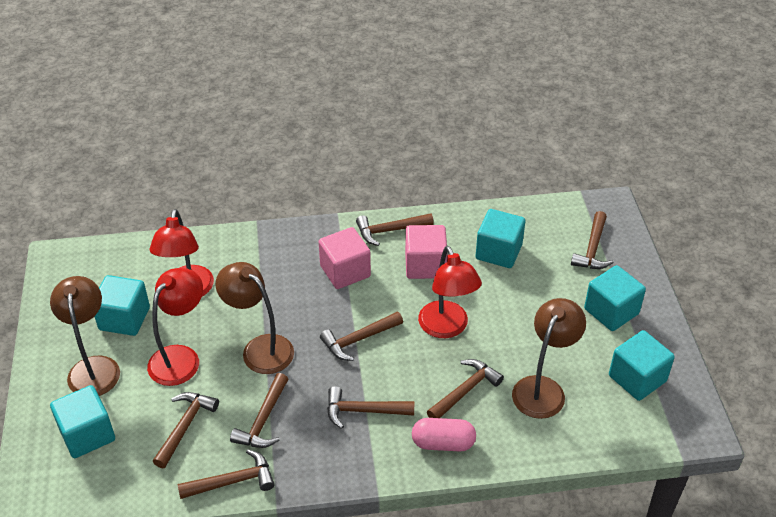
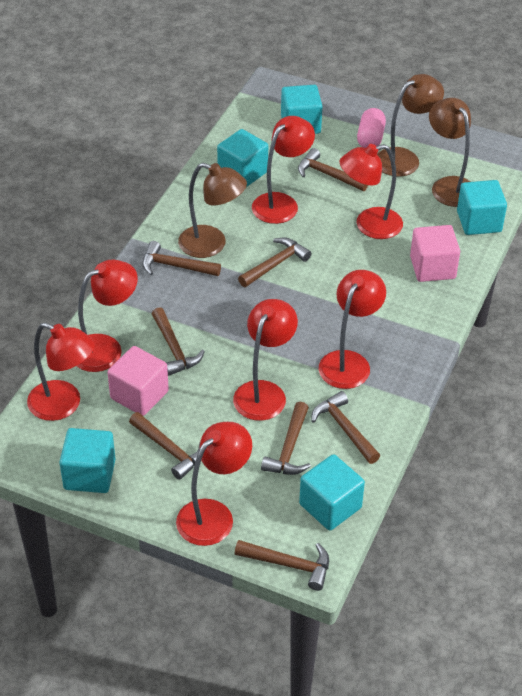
red lamp: [147,268,203,386] [149,209,214,297] [418,246,482,338] = 3 -> [27,322,95,421] [77,260,138,372] [176,422,252,546] [233,299,298,421] [252,116,315,224] [319,270,386,389] [340,144,403,239] = 7

